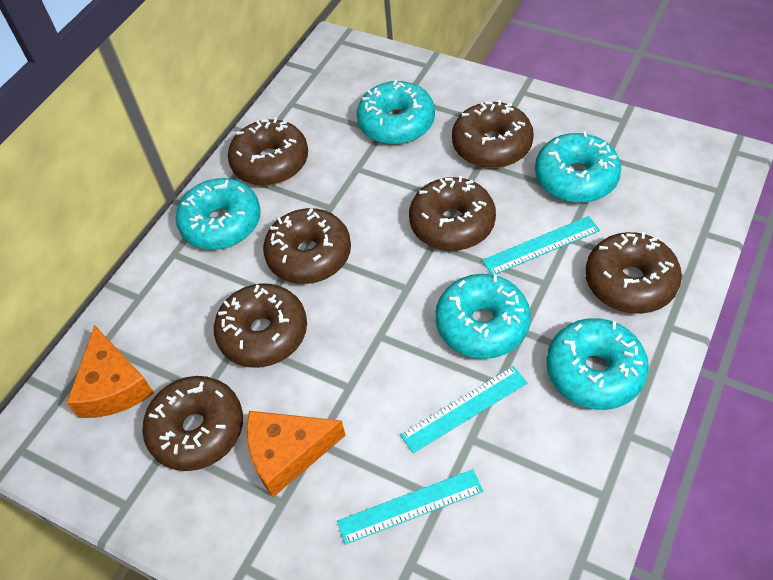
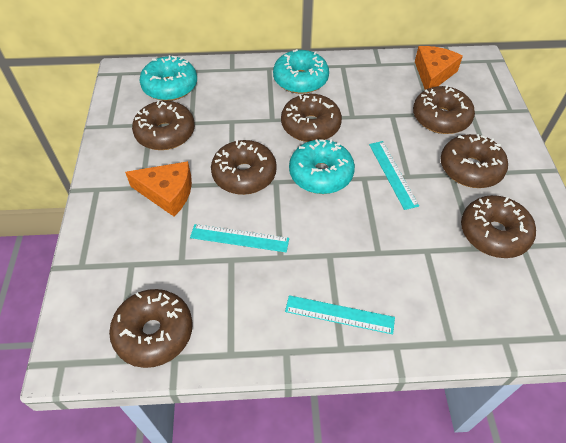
turquoise donut: [176,178,261,250] [357,80,435,145] [435,274,531,359] [535,131,621,203] [546,318,649,410] = 5 -> [140,55,197,101] [273,49,329,94] [289,139,355,194] = 3

